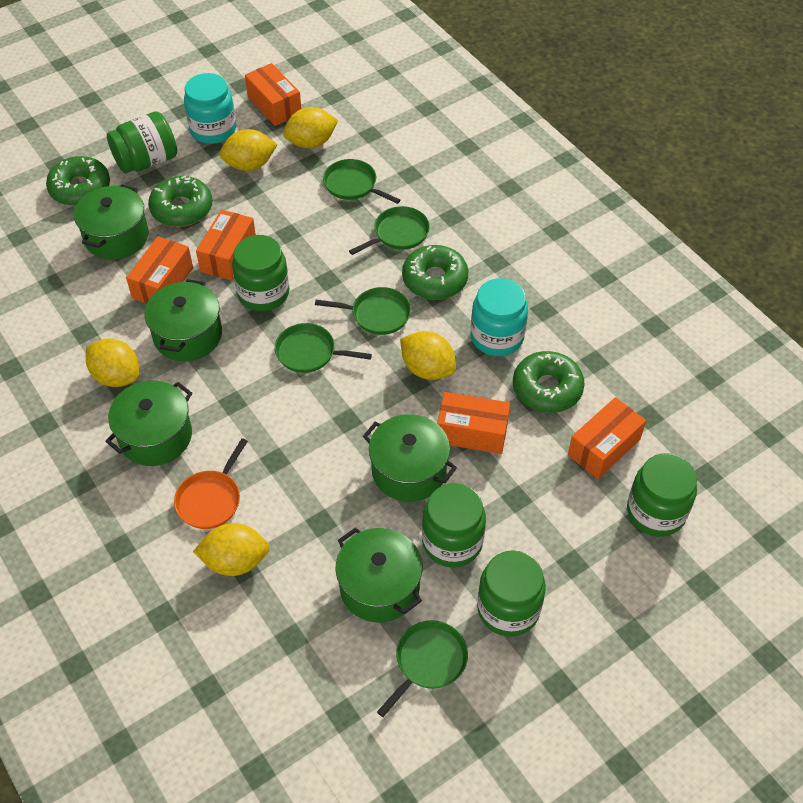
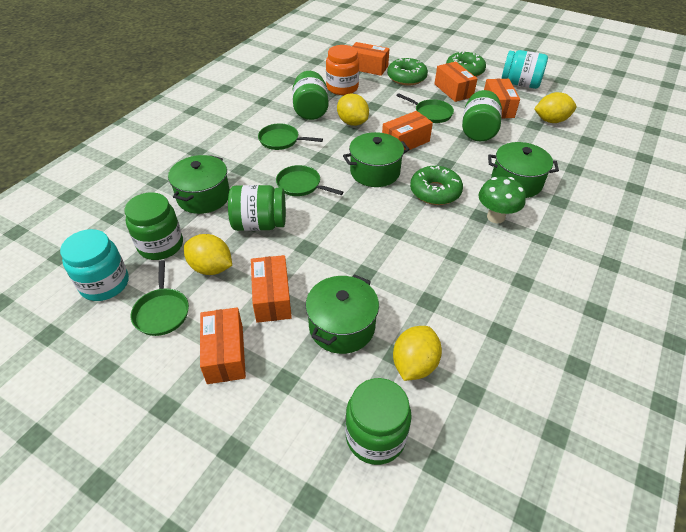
green donut: [46,156,110,206] [148,175,212,227] [402,245,468,300] [513,351,585,413] = 4 -> [387,58,428,85] [410,166,463,205] [446,51,486,77] = 3
green mushroom: none = 0 -> [479,177,526,223] = 1
green pan: [275,323,372,373] [315,287,411,335] [323,159,400,204] [349,206,430,255] [377,620,468,717] = 5 -> [131,260,189,336] [258,124,323,150] [276,165,343,196] [396,93,454,123] = 4
green pot: [74,184,149,260] [105,381,192,466] [145,279,222,361] [336,527,423,623] [363,414,457,502] = 5 -> [168,155,230,214] [306,274,379,354] [343,132,410,187] [488,142,559,198] = 4
orange box: [126,236,193,304] [196,210,256,281] [245,63,301,126] [437,392,510,454] [568,397,646,479] = 5 -> [200,307,246,384] [251,255,292,323] [352,42,390,76] [382,111,433,150] [435,61,478,102] [484,79,520,118] = 6
orange jar: none = 0 -> [326,45,359,95] = 1
orange pan: [174,438,248,529] = 1 -> none = 0
yellow lemon: [86,339,139,387] [193,523,270,576] [219,129,278,171] [283,107,338,148] [400,331,456,380] = 5 -> [184,234,232,275] [337,94,369,126] [393,326,442,381] [534,92,576,123] = 4

